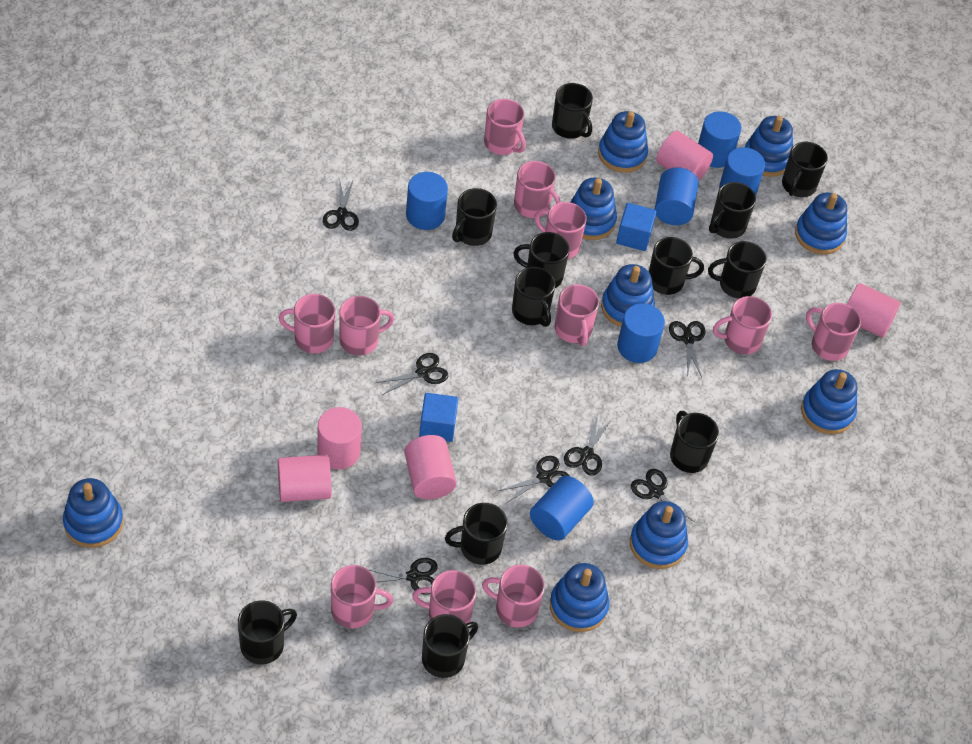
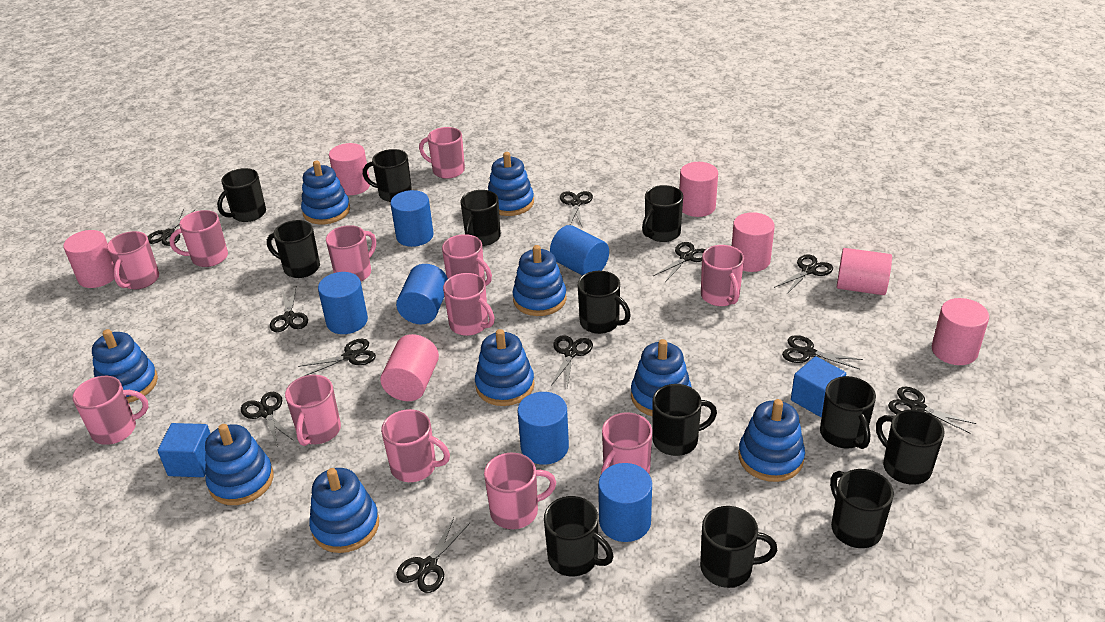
black scissors: [322,178,359,231] [366,558,438,595] [376,353,448,395] [498,456,570,503] [564,415,612,476] [631,469,696,523] [669,321,705,378] = 7 -> [148,209,195,246] [241,392,294,448] [270,287,308,332] [298,339,376,377] [396,518,470,593] [551,335,593,388] [560,191,593,226] [653,242,706,282] [774,254,833,295] [782,335,863,369] [888,387,976,434] = 11
pink cylinder: [278,455,331,502] [317,407,362,469] [404,435,457,499] [656,131,713,181] [847,283,901,338] = 5 -> [63,230,115,288] [329,143,370,195] [380,334,439,401] [679,162,718,217] [732,212,775,272] [837,248,892,295] [932,298,989,365] = 7
pink mug: [279,294,335,354] [331,565,393,628] [339,296,394,355] [412,570,476,624] [482,565,545,627] [484,99,526,155] [514,161,561,218] [534,202,587,259] [555,284,599,346] [713,296,772,354] [806,303,861,361] = 11 -> [72,376,148,445] [107,231,159,289] [169,210,228,267] [285,375,341,446] [326,225,376,281] [381,409,450,482] [419,127,465,179] [442,234,492,286] [443,273,495,336] [484,453,556,529] [601,413,652,474] [701,245,744,306] = 12

